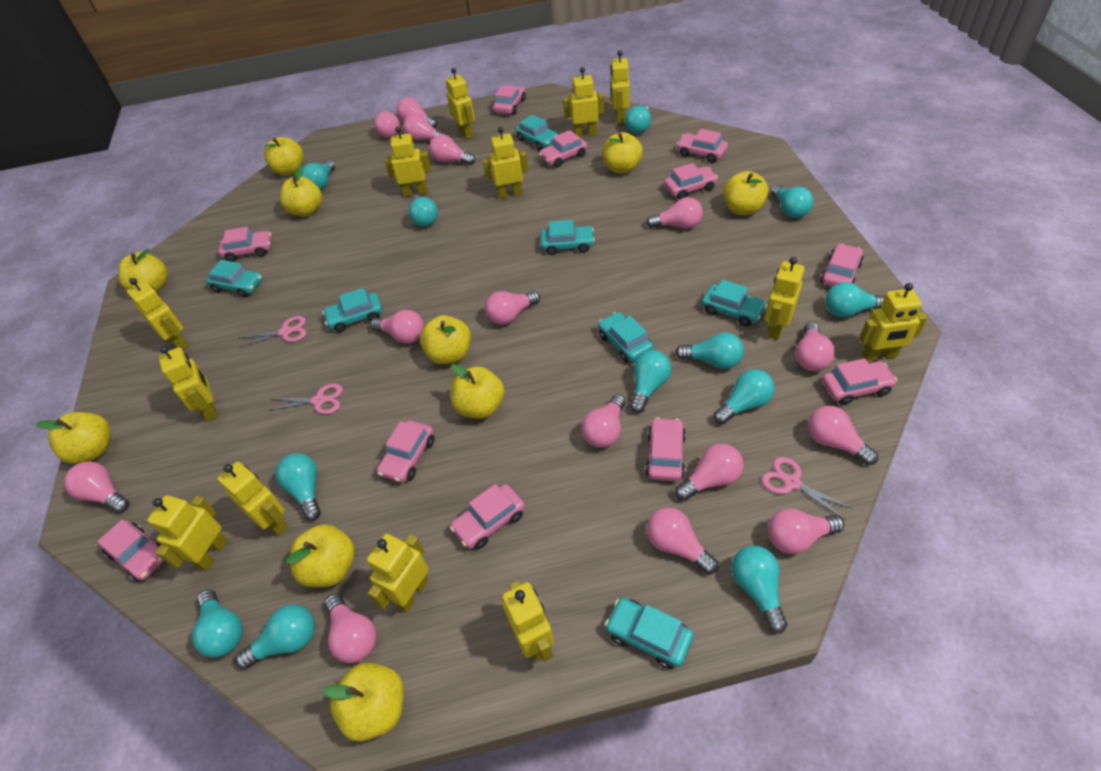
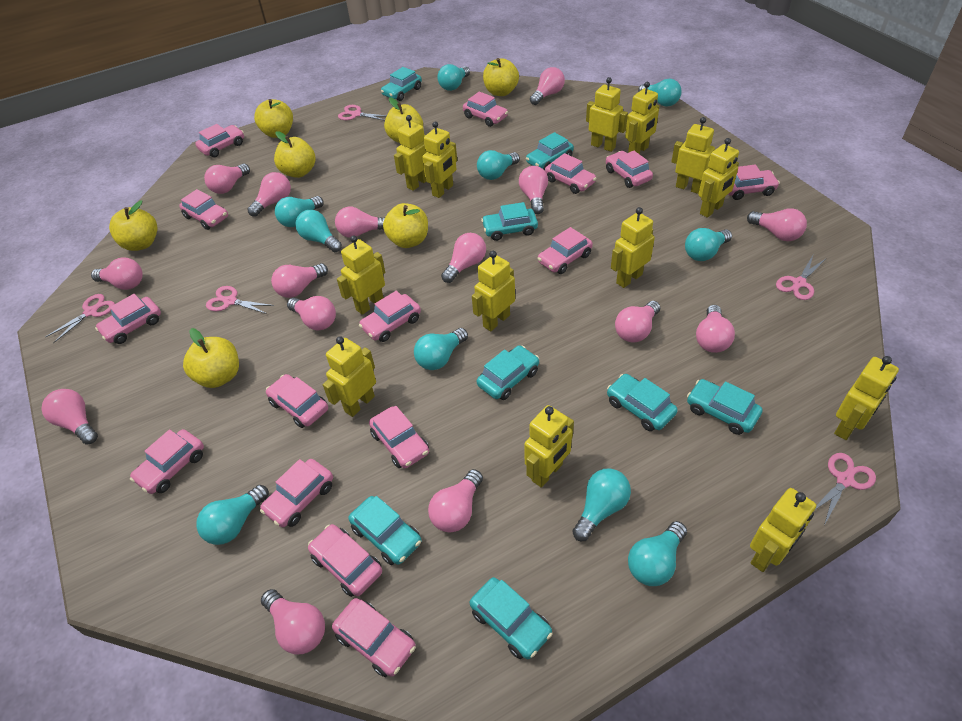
pink car: [97,520,164,582] [219,227,272,262] [377,420,435,483] [450,484,525,550] [493,85,526,115] [539,130,587,168] [645,417,686,481] [664,163,718,199] [676,129,728,163] [820,243,864,287] [822,358,897,405] = 11 -> [95,294,161,344] [130,429,204,494] [179,189,228,230] [195,124,244,157] [260,459,333,527] [266,374,328,428] [308,524,382,597] [332,598,416,677] [359,291,421,342] [369,406,429,468] [463,92,508,127] [538,227,593,274] [545,153,597,194] [606,151,653,188] [728,164,780,200] = 15
pink scissors: [239,316,306,348] [268,384,343,414] [762,457,853,520] = 3 -> [46,294,115,343] [206,286,274,314] [338,105,387,121] [776,255,826,300] [815,453,876,525] = 5
turquoise car: [206,260,263,298] [322,288,382,332] [516,114,558,151] [541,220,595,255] [598,312,653,363] [605,598,693,669] [702,279,767,327] = 7 -> [348,496,422,565] [381,67,422,101] [470,577,553,659] [477,345,539,400] [481,202,538,241] [526,132,574,171] [607,374,678,431] [687,379,762,435] = 8
turquoise light bulb: [192,589,243,658] [236,604,315,669] [276,453,321,521] [301,160,335,190] [409,195,438,227] [625,105,651,134] [630,350,671,413] [675,333,744,369] [713,369,775,424] [731,546,787,634] [770,185,813,218] [826,282,885,317] = 12 -> [196,485,269,545] [275,196,324,227] [295,210,342,252] [414,328,468,370] [438,64,470,91] [477,150,520,180] [572,468,631,541] [628,521,687,586] [638,79,682,107] [685,228,732,261] = 10
yellow apple: [36,412,111,464] [118,249,168,292] [264,137,304,176] [280,166,322,217] [286,524,355,587] [323,662,404,742] [420,315,471,364] [451,364,504,419] [602,132,643,174] [723,171,769,215] = 10 -> [109,201,157,251] [183,328,239,388] [254,99,293,138] [274,131,315,178] [383,203,428,248] [384,97,423,143] [483,58,519,96] = 7

